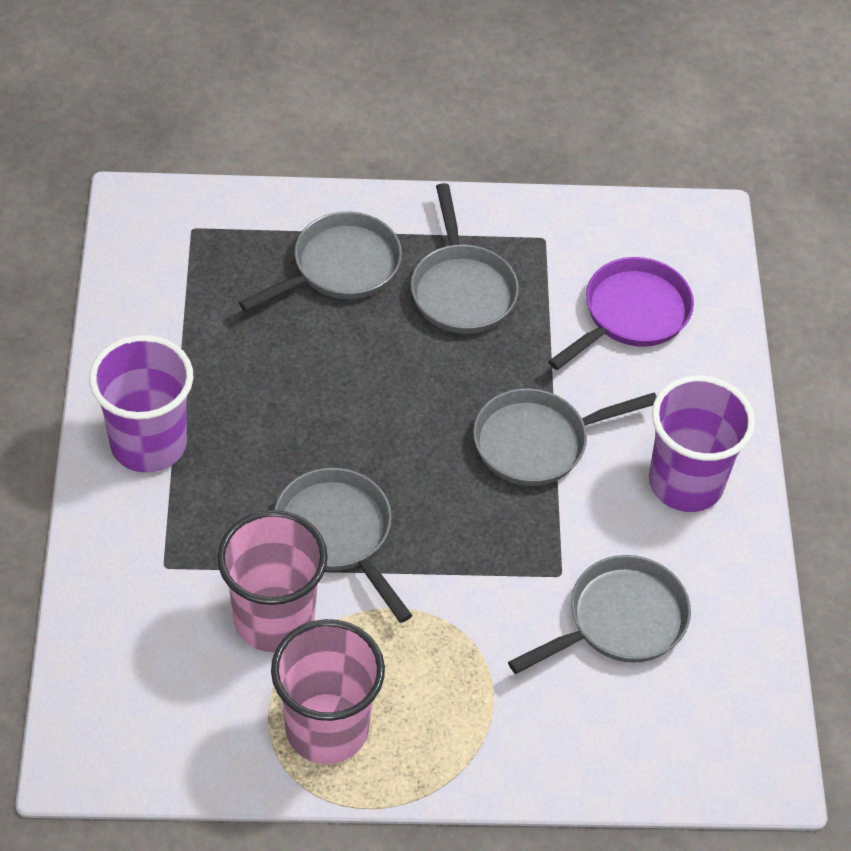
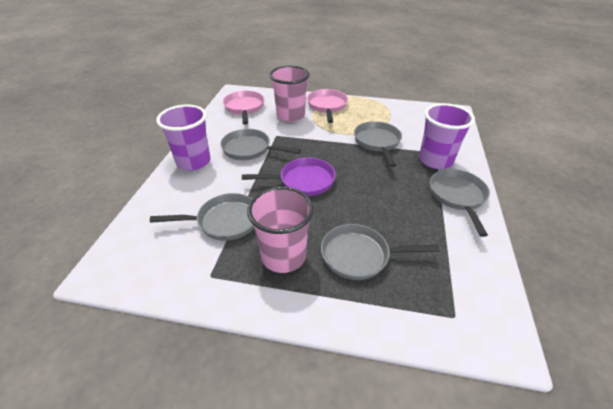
pink pan: none = 0 -> [223,91,265,125] [307,89,348,123] = 2

